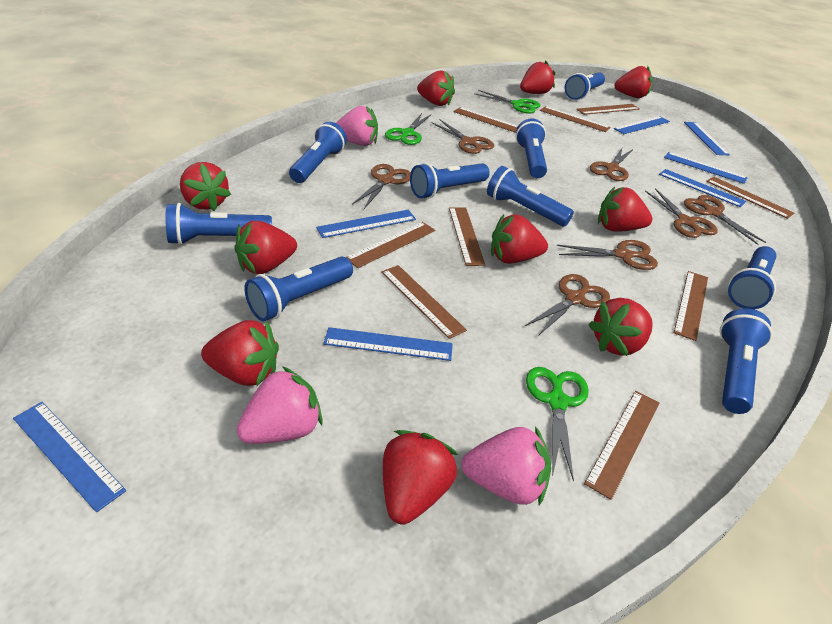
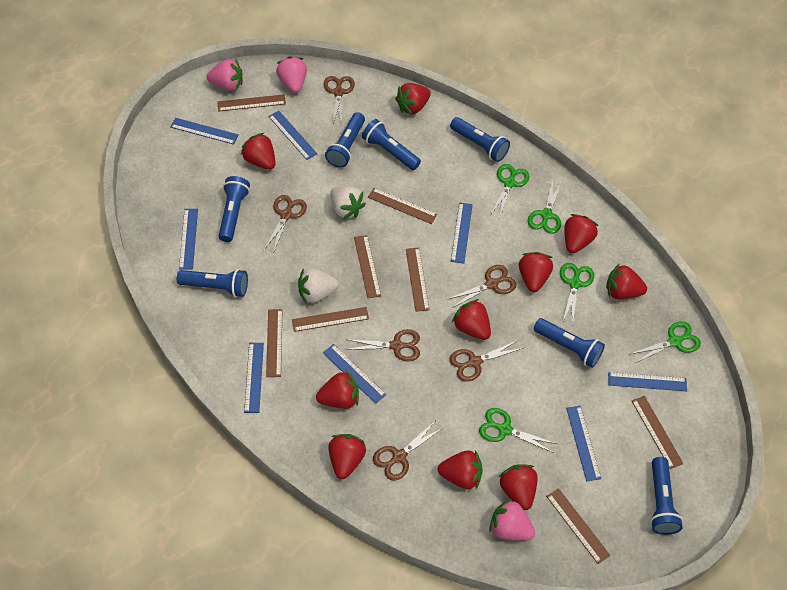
blue flashlight: [165,203,272,245] [244,257,353,321] [289,122,347,183] [410,163,490,199] [487,166,574,226] [516,119,547,178] [565,72,605,100] [720,308,773,414] [728,246,777,309] = 9 -> [177,269,248,297] [219,176,250,242] [325,112,365,168] [362,119,421,170] [450,117,510,162] [534,318,605,368] [650,457,683,535] = 7
blue ruler: [13,402,126,512] [316,210,416,238] [323,327,453,361] [614,116,670,134] [659,169,746,207] [664,152,748,184] [684,122,730,155] = 7 -> [171,118,239,144] [179,209,198,270] [244,343,264,413] [268,111,317,160] [323,344,386,404] [451,203,473,264] [566,406,601,481] [608,372,687,391] = 8
brown ruler: [346,222,435,268] [381,265,467,339] [449,207,485,266] [454,107,518,133] [540,106,611,132] [577,104,640,115] [584,391,659,500] [674,271,708,341] [706,177,794,219] = 9 -> [217,94,286,111] [266,309,283,377] [292,307,369,332] [354,235,381,298] [368,188,437,224] [406,248,430,312] [546,488,610,564] [632,396,683,469] = 8
brown scissors: [352,164,411,209] [431,119,494,154] [525,274,610,336] [557,240,658,270] [590,148,633,181] [645,188,718,238] [684,195,767,245] = 7 -> [264,195,307,254] [323,76,355,125] [346,329,420,362] [373,422,443,480] [448,265,517,308] [449,340,523,382] = 6
green scissors: [385,113,431,145] [475,90,541,114] [526,367,589,481] = 3 -> [479,408,557,453] [491,164,529,219] [528,179,563,234] [560,263,594,325] [631,321,701,364] = 5
white strawberry: none = 0 -> [298,268,339,304] [330,186,366,219] = 2

